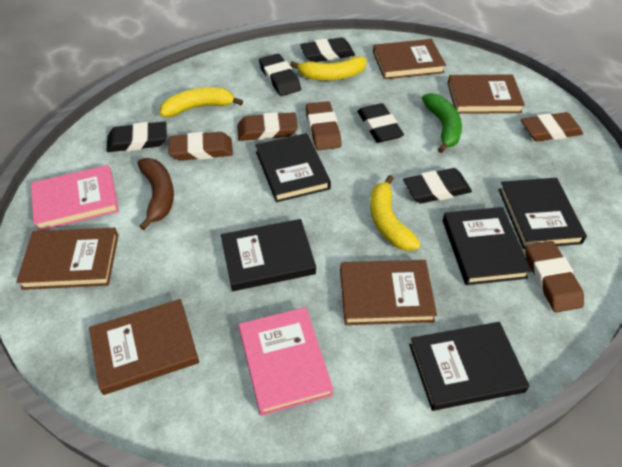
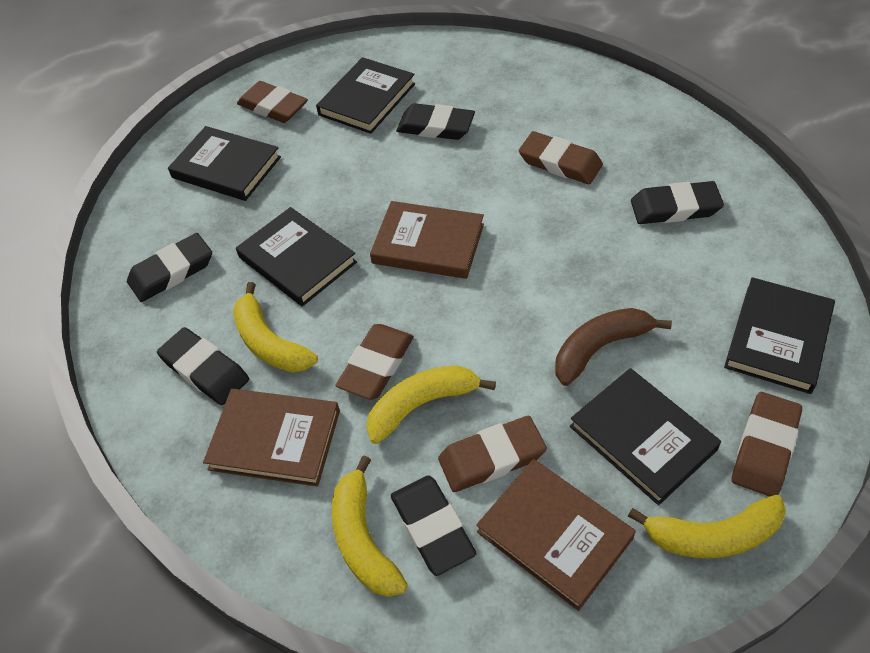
brown book: [16,228,118,290] [89,299,199,395] [340,260,437,325] [373,39,446,79] [448,74,525,114] = 5 -> [203,389,340,487] [370,201,484,279] [476,459,636,611] = 3
green banana: [422,93,462,153] = 1 -> none = 0
pink book: [31,165,119,231] [239,307,334,416] = 2 -> none = 0
yellow banana: [160,87,243,117] [290,56,366,81] [370,175,421,251] = 3 -> [233,282,318,372] [332,456,408,597] [366,365,496,444] [628,495,786,558] = 4

